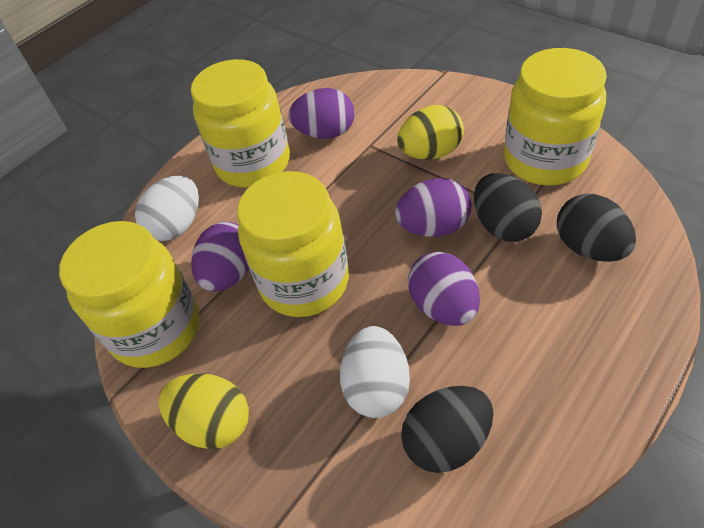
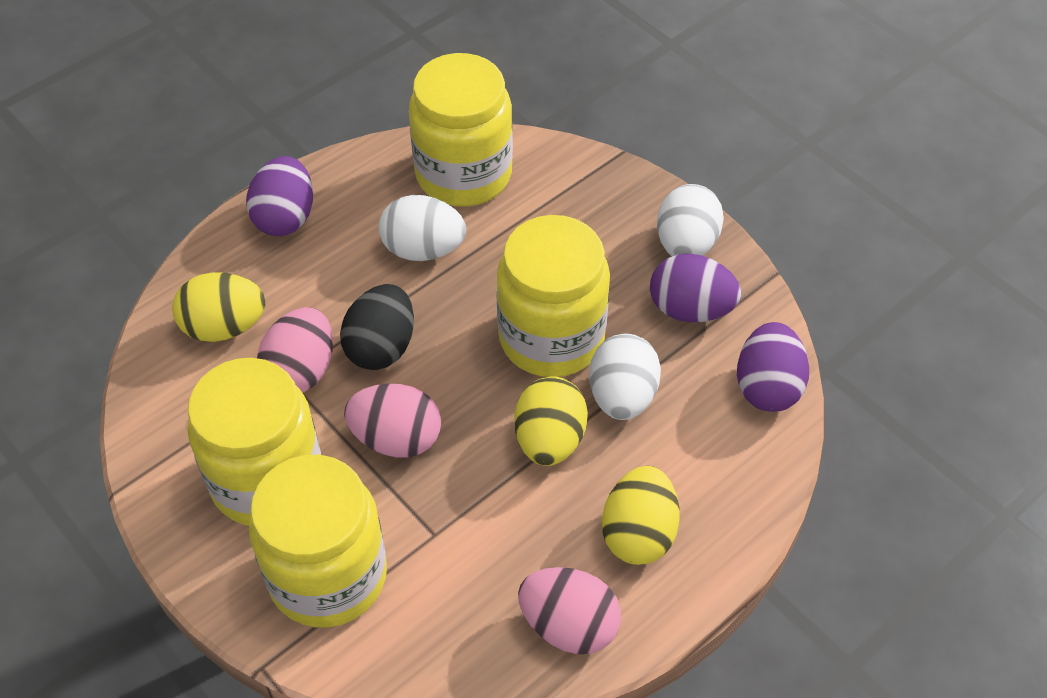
black egg: [401,386,493,473] [474,173,542,242] [557,194,636,262] = 3 -> [340,284,414,370] = 1
pink egg: none = 0 -> [257,307,333,393] [344,384,441,457] [518,567,621,654] = 3
purple egg: [191,222,249,292] [288,88,355,139] [395,178,471,237] [408,252,480,326] = 4 -> [246,156,313,236] [650,253,741,322] [737,322,809,412] = 3
white egg: [135,176,199,241] [340,326,410,418] = 2 -> [379,195,466,261] [589,334,661,420] [657,184,724,256] = 3
yellow egg: [158,373,249,449] [397,105,464,160] = 2 -> [172,272,266,342] [514,376,588,466] [602,466,680,565] = 3

